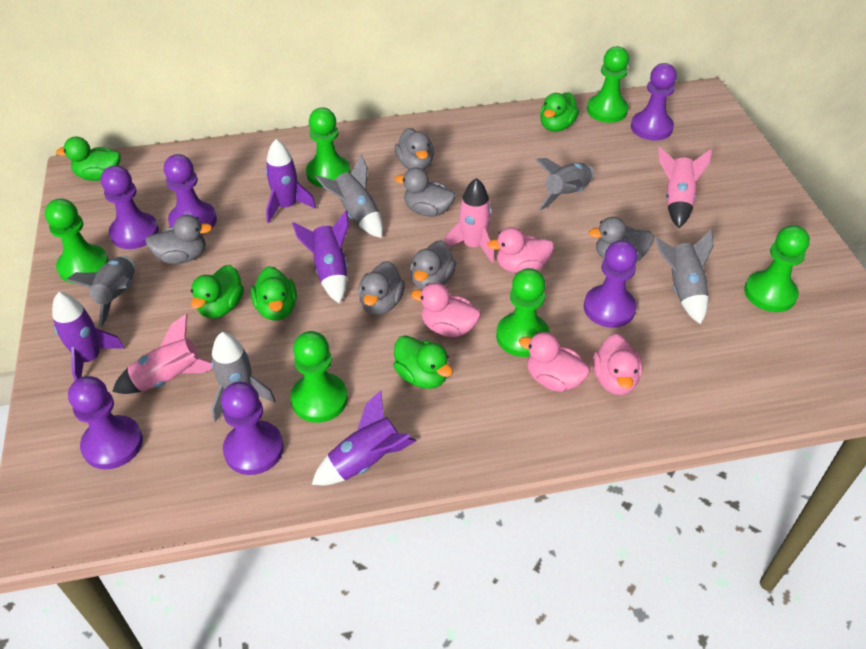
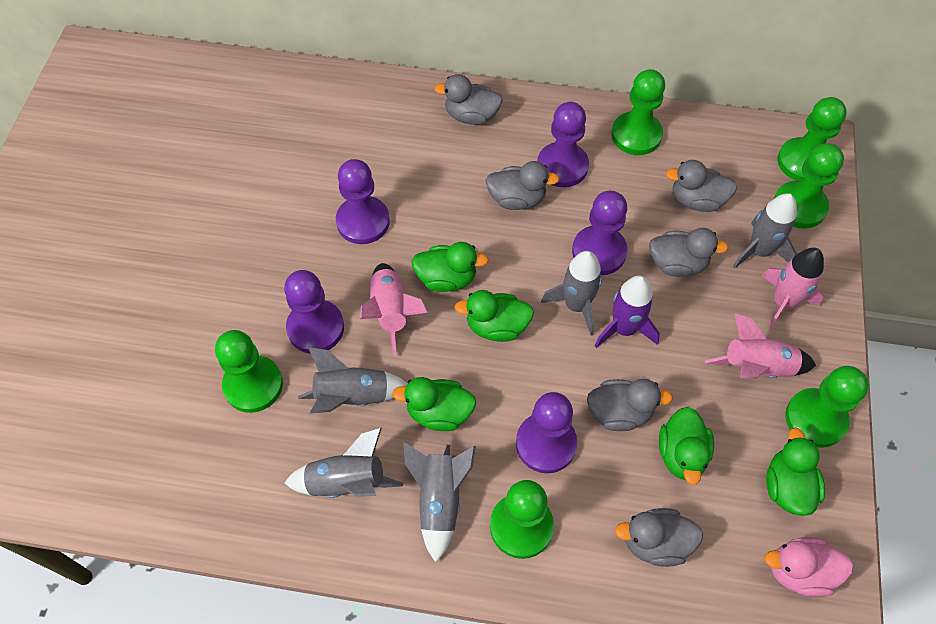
pink duck: [411,283,481,337] [487,227,554,274] [519,332,590,392] [593,334,643,395] = 4 -> [764,537,854,597] = 1
purple pawn: [68,376,143,469] [101,166,159,249] [164,154,217,235] [221,382,284,475] [584,240,638,328] [631,63,677,140] = 6 -> [284,270,344,354] [336,159,390,244] [516,392,577,473] [537,102,589,187] [572,191,627,275] = 5
purple rocket: [52,292,125,380] [265,139,316,223] [292,210,349,303] [312,390,416,486] = 4 -> [595,275,660,348] = 1

